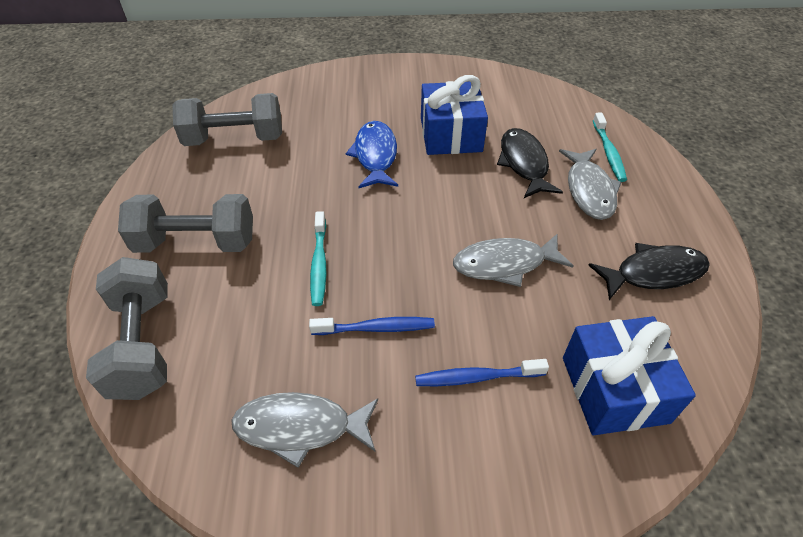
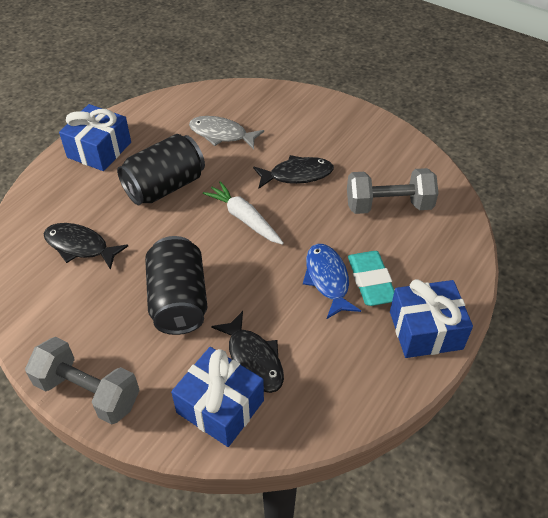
black can: none = 0 -> [117,134,205,205] [145,236,208,335] = 2
black fish: [497,128,563,198] [588,243,710,300] = 2 -> [44,223,128,270] [211,311,284,393] [253,155,334,188] = 3
blue gift: [421,75,488,155] [563,316,696,435] = 2 -> [59,104,131,171] [171,347,264,447] [390,279,473,358] = 3
blue toothbrush: [309,317,435,335] [415,359,549,386] = 2 -> none = 0
grey dumbbell: [86,257,168,400] [118,194,253,253] [172,93,282,146] = 3 -> [25,337,140,425] [347,168,439,214] = 2
grey fish: [231,392,378,468] [453,233,573,287] [559,149,622,220] = 3 -> [189,116,264,149] = 1
turquoise eraser: none = 0 -> [348,251,394,306] = 1
turquoise toothbrush: [310,211,326,306] [593,113,627,182] = 2 -> none = 0
white carrot: none = 0 -> [203,181,284,245] = 1

